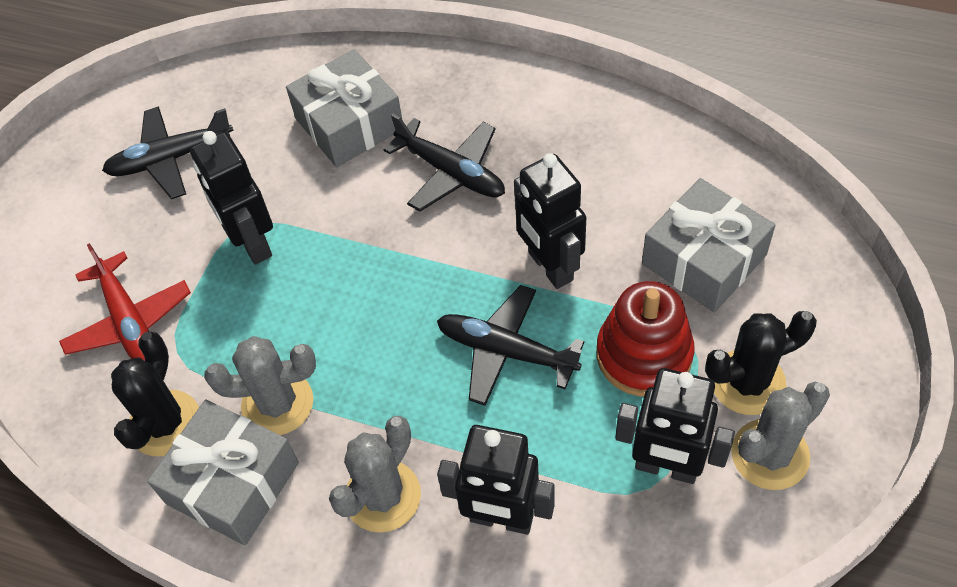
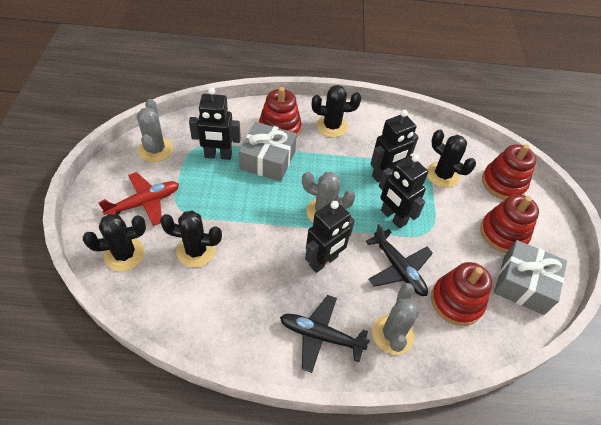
black cactus: [111,332,199,456] [705,311,817,415] = 2 -> [83,214,146,271] [160,211,222,267] [312,85,361,137] [427,130,476,188] = 4
black plane: [102,106,233,199] [384,114,505,212] [437,285,584,406] = 3 -> [280,295,370,373] [366,224,433,296] = 2
grey gift: [147,399,299,546] [286,49,403,167] [642,178,775,312] = 3 -> [239,122,297,182] [494,240,567,315] = 2
red stacking toy: [597,281,695,396] = 1 -> [259,87,302,138] [431,262,492,326] [480,194,539,253] [482,144,536,200] = 4

